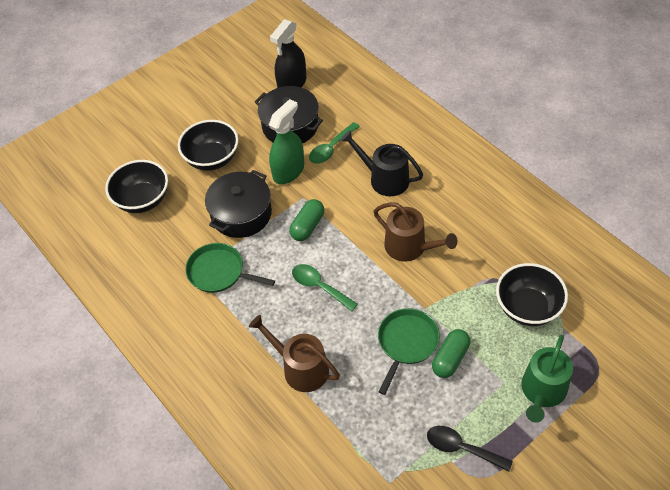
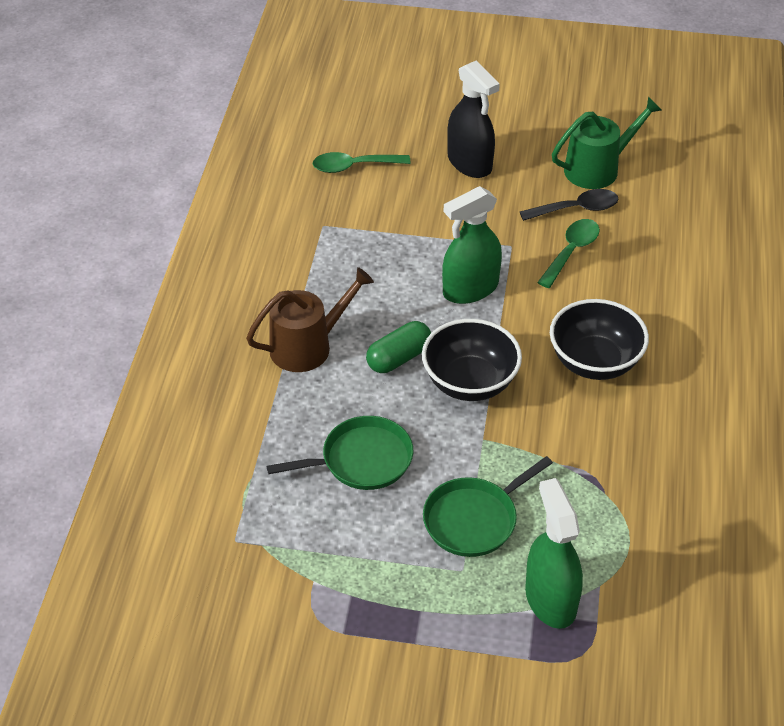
black bowl: [105,160,168,213] [178,120,239,171] [496,263,568,326] = 3 -> [422,319,522,401] [550,299,649,380] = 2
black pot: [205,170,272,238] [255,86,323,143] = 2 -> none = 0
black watering can: [340,130,423,196] = 1 -> none = 0
brown watering can: [249,315,340,392] [374,202,458,262] = 2 -> [246,267,374,372] = 1
green capsule: [289,199,324,241] [432,329,470,378] = 2 -> [366,321,431,373] = 1
green spray bottle: [269,99,304,184] = 1 -> [442,186,502,304] [525,478,583,629] = 2

